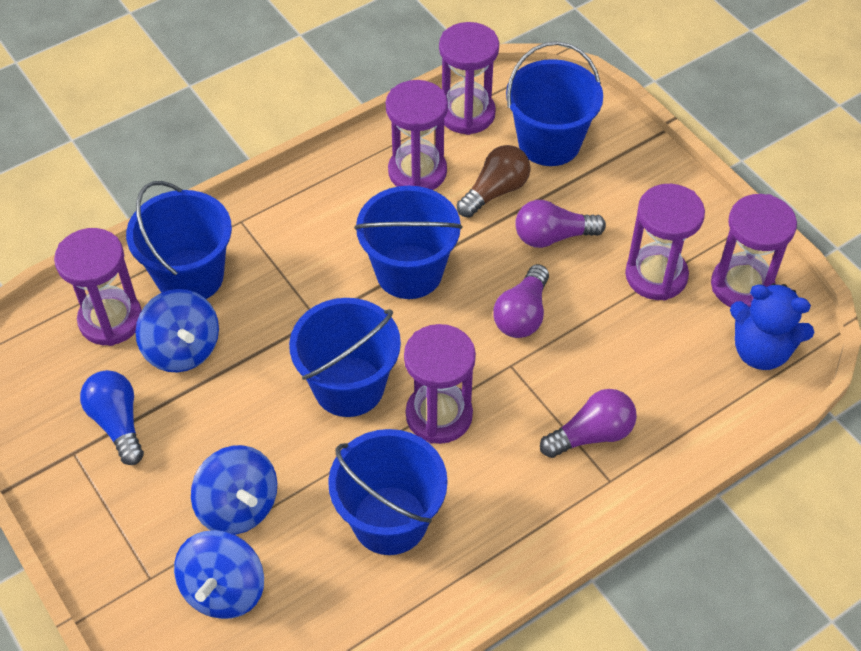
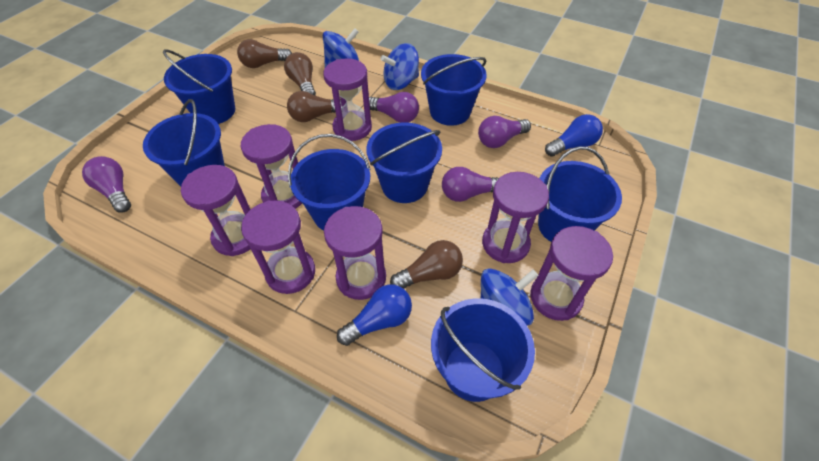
blue bucket: [126,181,232,299] [289,298,401,417] [328,429,448,555] [354,186,462,299] [506,41,603,166] = 5 -> [143,99,225,186] [163,49,235,124] [288,134,371,231] [366,122,442,203] [421,54,487,126] [431,298,535,402] [538,146,622,242] = 7
blue light bulb: [80,370,144,465] = 1 -> [337,284,412,346] [545,114,603,157] = 2
blue teddy bear: [730,283,814,370] = 1 -> none = 0
brown light bulb: [457,145,531,218] = 1 -> [237,39,292,68] [284,52,316,95] [287,91,342,122] [390,240,463,289] = 4
purple hourglass: [54,228,142,346] [386,80,448,190] [404,324,476,444] [439,22,499,135] [625,184,705,300] [711,194,797,307] = 6 -> [181,165,251,256] [241,124,302,209] [241,201,315,294] [323,58,372,141] [324,206,386,300] [482,172,549,263] [530,226,613,321] = 7
purple light bulb: [493,264,549,338] [515,200,606,248] [540,389,637,458] = 3 -> [82,156,131,213] [369,92,419,123] [442,167,499,202] [478,116,531,148] = 4

